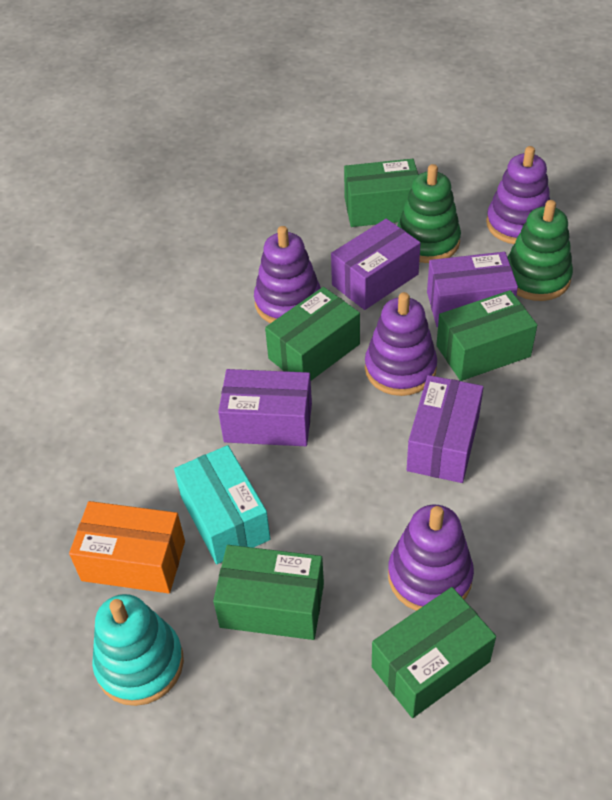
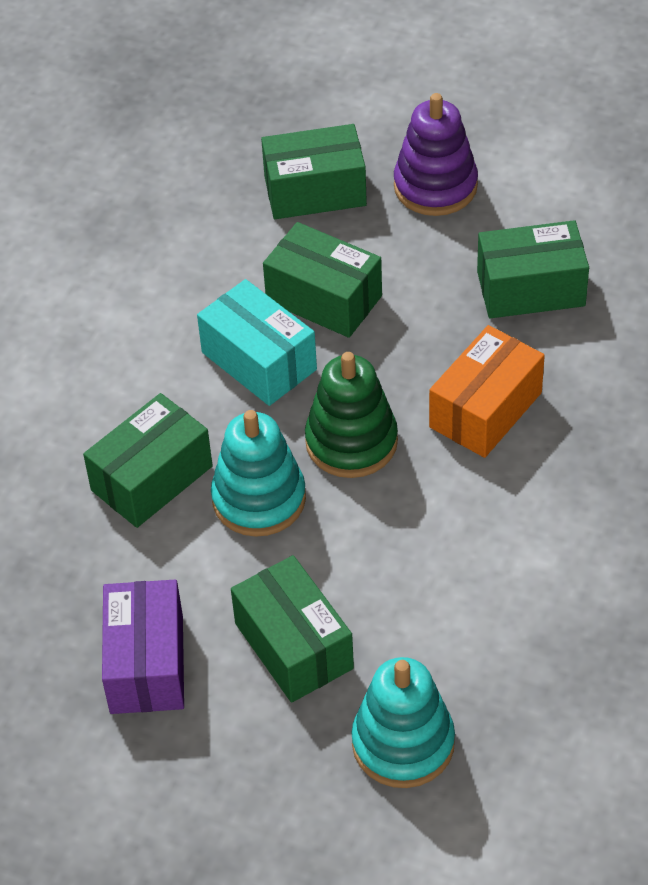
green stacking toy: [397,164,461,263] [508,200,573,301] = 2 -> [305,352,398,478] = 1
purple box: [218,369,312,446] [331,219,421,310] [407,375,484,483] [427,252,518,327] = 4 -> [102,580,184,714] = 1
purple stacking toy: [254,226,321,323] [365,292,437,396] [388,505,474,611] [486,146,550,244] = 4 -> [394,93,478,216] = 1
turquoise stacking toy: [92,594,184,706] = 1 -> [211,410,306,537] [351,657,455,788] = 2

